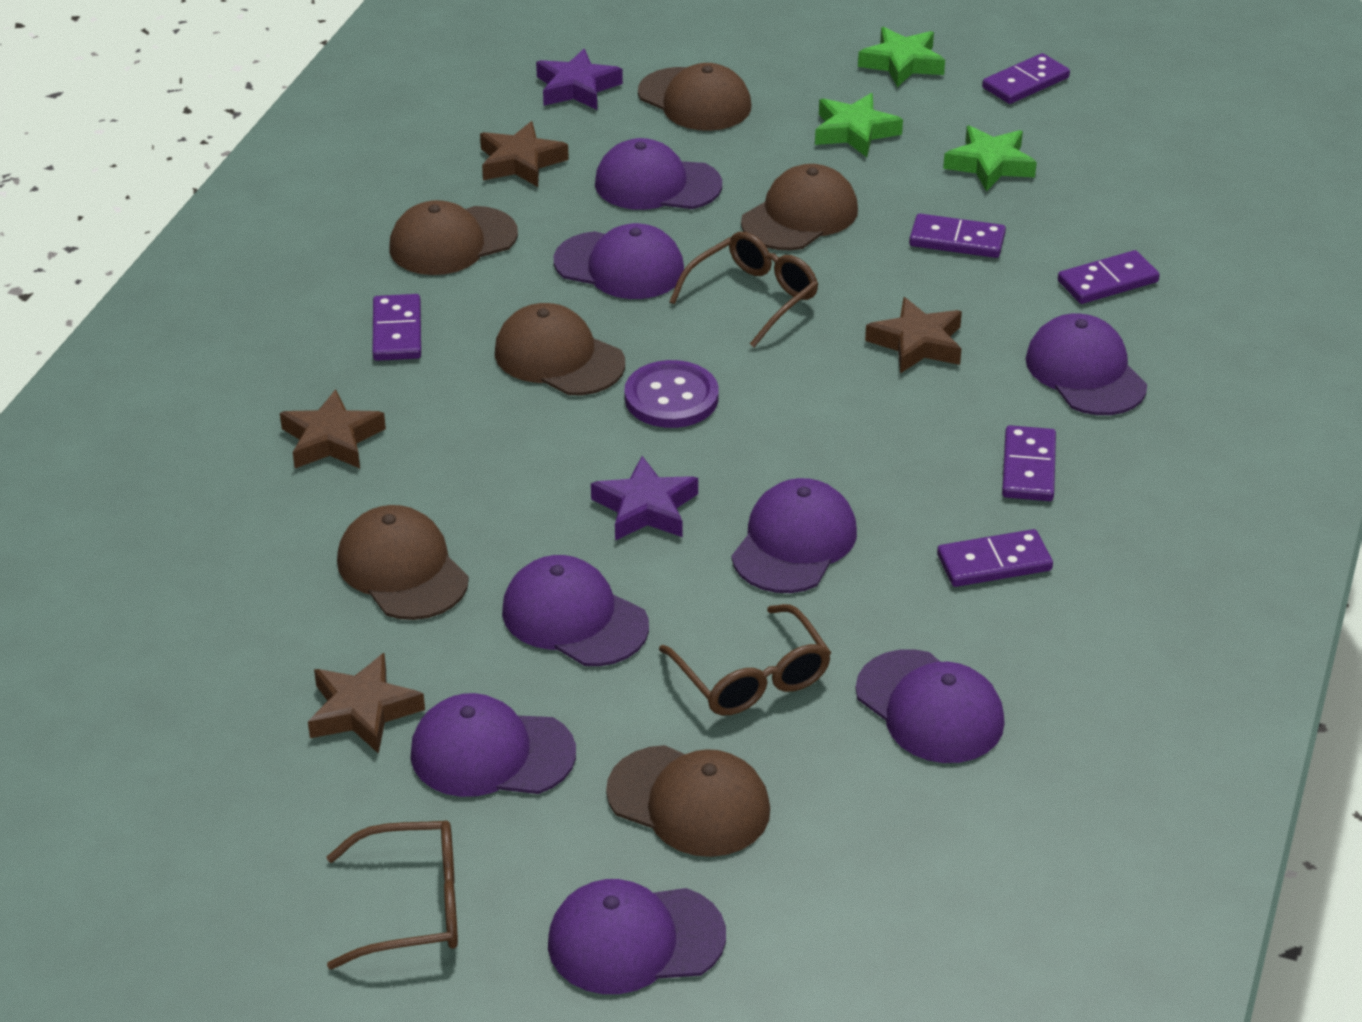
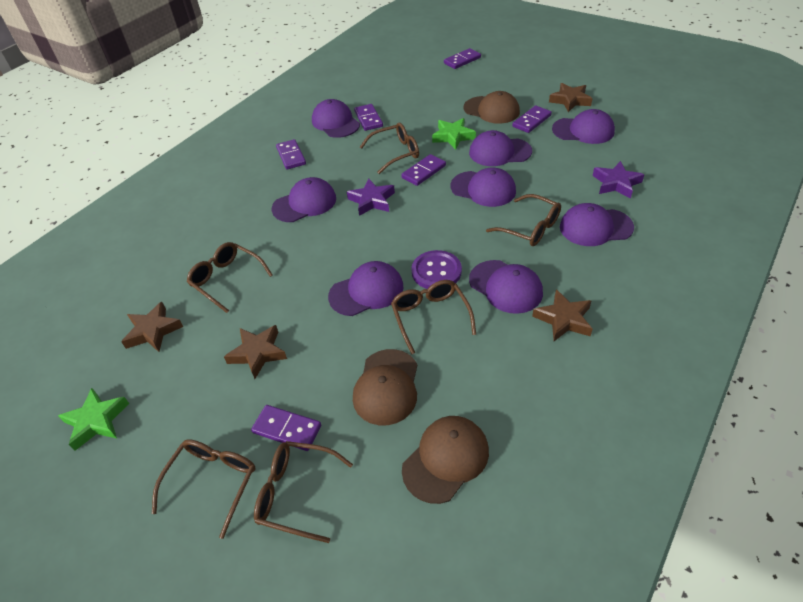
brown cap: [337,505,469,620] [389,200,518,275] [495,303,625,395] [606,745,770,857] [638,63,752,131] [741,164,858,251] = 6 -> [353,349,417,425] [402,416,489,504] [463,91,520,124] = 3
brown glasses: [327,820,458,969] [659,604,831,715] [669,232,818,347] = 3 -> [152,439,256,539] [187,242,273,313] [254,441,353,543] [360,122,419,174] [391,280,476,354] [486,194,561,246] = 6
green star: [815,93,903,157] [858,27,945,87] [943,125,1037,192] = 3 -> [58,388,129,451] [432,118,476,150] = 2

